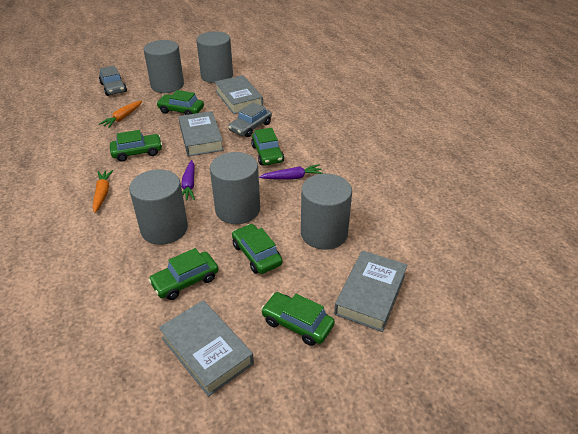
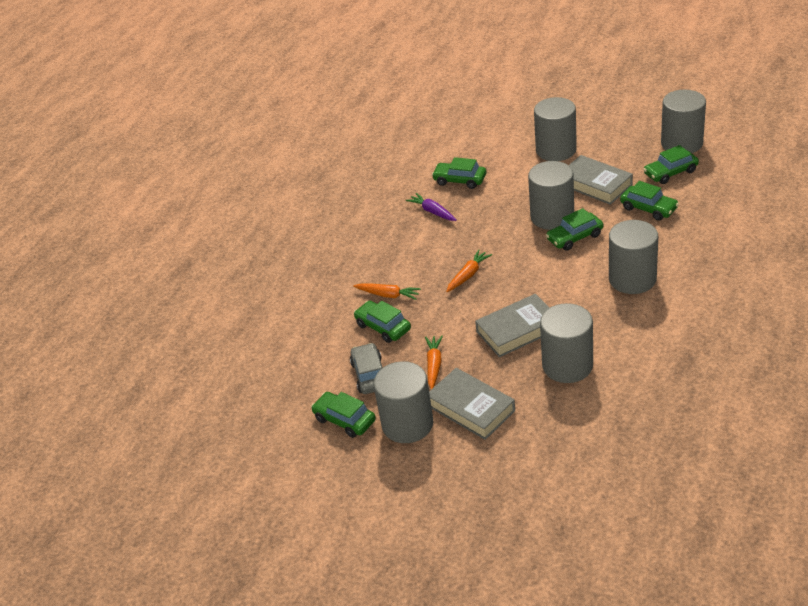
grey book: [159,300,254,397] [178,111,224,156] [215,75,263,114] [334,250,408,332] = 4 -> [429,368,515,440] [475,294,550,357] [569,155,633,205] = 3
grey car: [99,66,127,96] [228,102,272,137] = 2 -> [350,343,383,394] = 1
grey cylinder: [129,169,188,245] [143,40,184,93] [196,31,233,83] [210,152,260,224] [301,174,352,250] = 5 -> [374,361,433,443] [528,161,574,230] [534,97,577,161] [540,303,593,383] [609,220,658,294] [661,90,706,153] = 6
orange carrot: [93,170,113,213] [99,101,142,128] = 2 -> [353,283,421,300] [425,336,443,390] [446,250,492,292] = 3
purple carrot: [181,160,195,201] [259,165,323,180] = 2 -> [406,193,457,221] = 1

